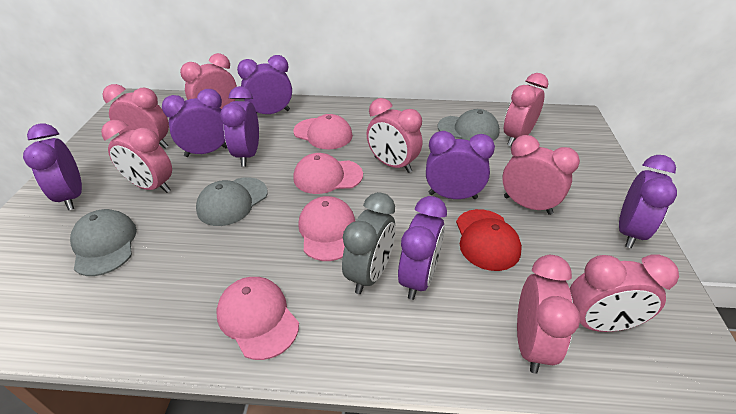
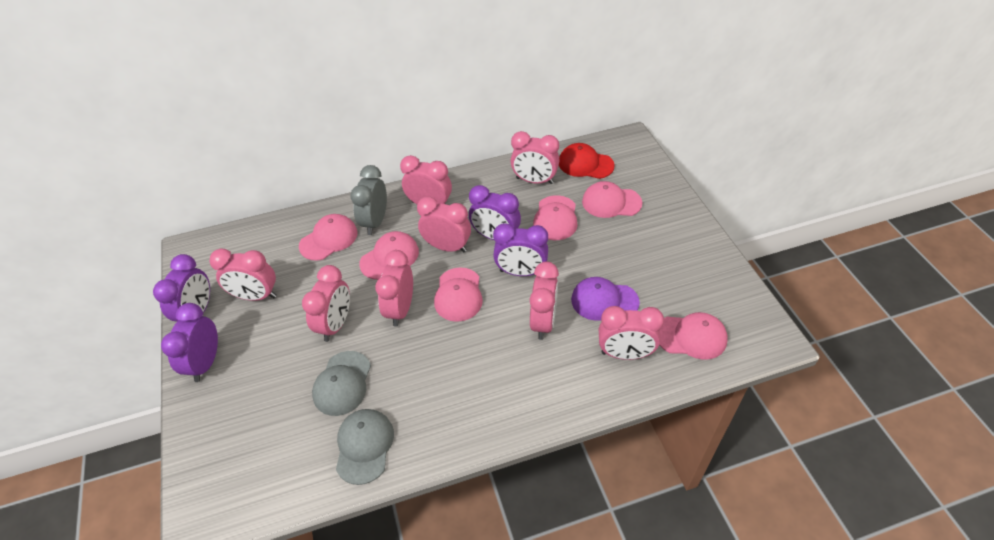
grey cap: [70,209,137,276] [196,177,268,226] [438,109,500,141] = 3 -> [312,351,371,416] [336,409,394,485] = 2
pink cap: [216,277,299,360] [293,114,353,149] [293,153,363,194] [298,196,355,261] = 4 -> [299,214,357,261] [359,231,419,280] [434,267,483,322] [533,195,578,240] [582,181,643,218] [660,312,728,360] = 6
purple cap: none = 0 -> [571,277,640,321] = 1
purple clock: [23,124,82,210] [162,89,227,157] [220,86,259,166] [237,55,292,114] [398,196,447,300] [426,131,495,199] [619,155,677,248] = 7 -> [153,254,210,322] [161,303,218,382] [469,185,521,240] [493,223,548,276] = 4

